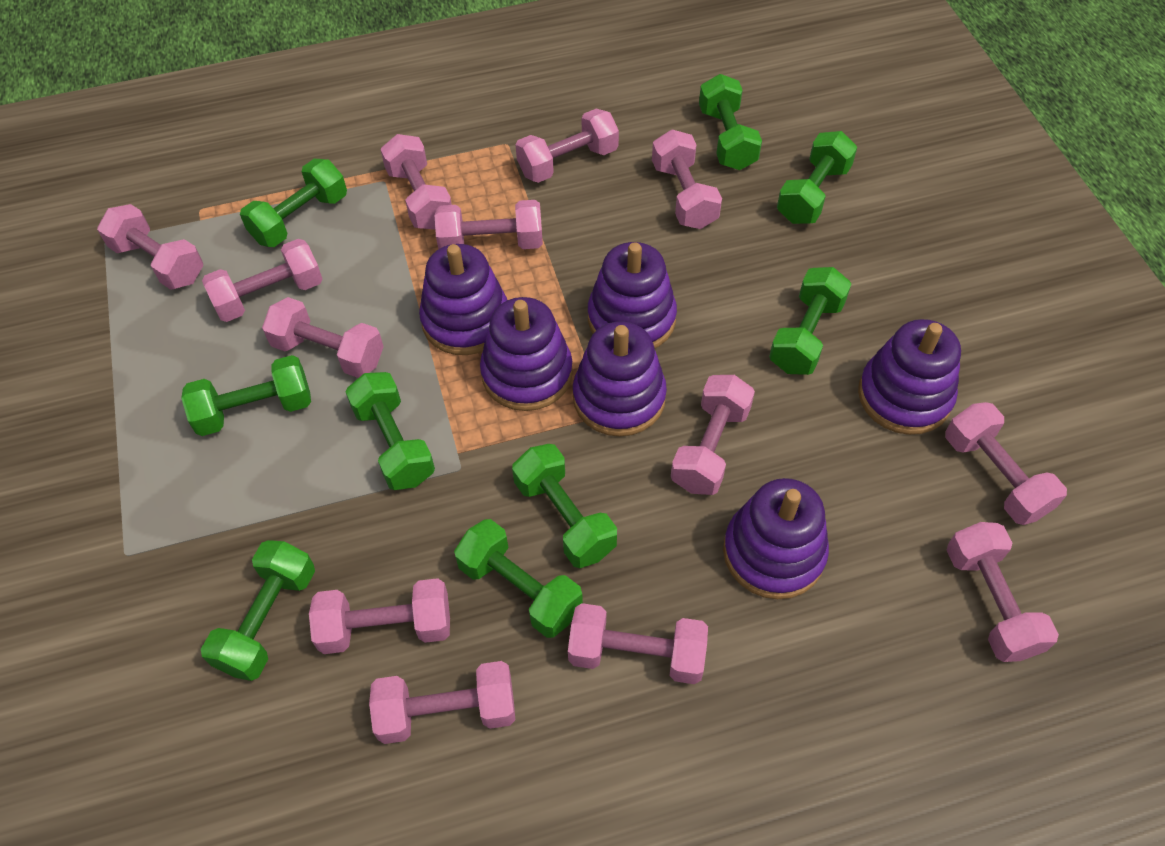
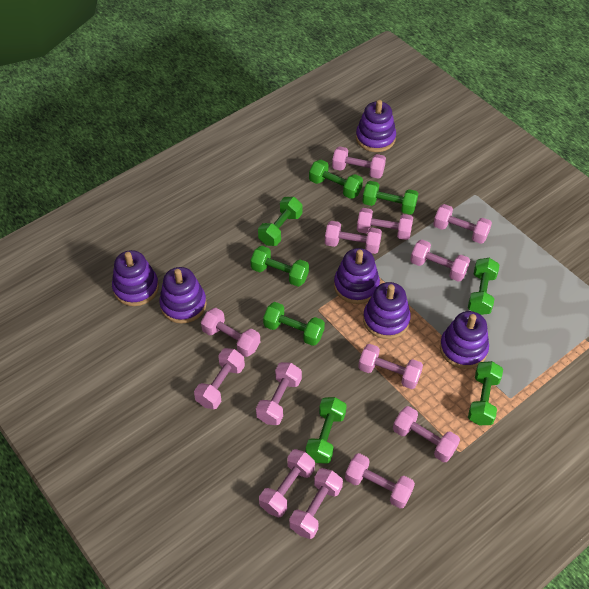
green dumbbell: [181,355,311,436] [201,540,315,681] [240,159,347,247] [345,372,435,490] [454,519,583,638] [512,444,617,568] [699,74,762,170] [769,267,851,375] [777,131,857,224] = 9 -> [250,246,309,287] [258,197,302,246] [263,302,325,346] [305,397,347,464] [309,160,363,199] [362,181,418,215] [468,258,500,315] [468,361,503,425] = 8

